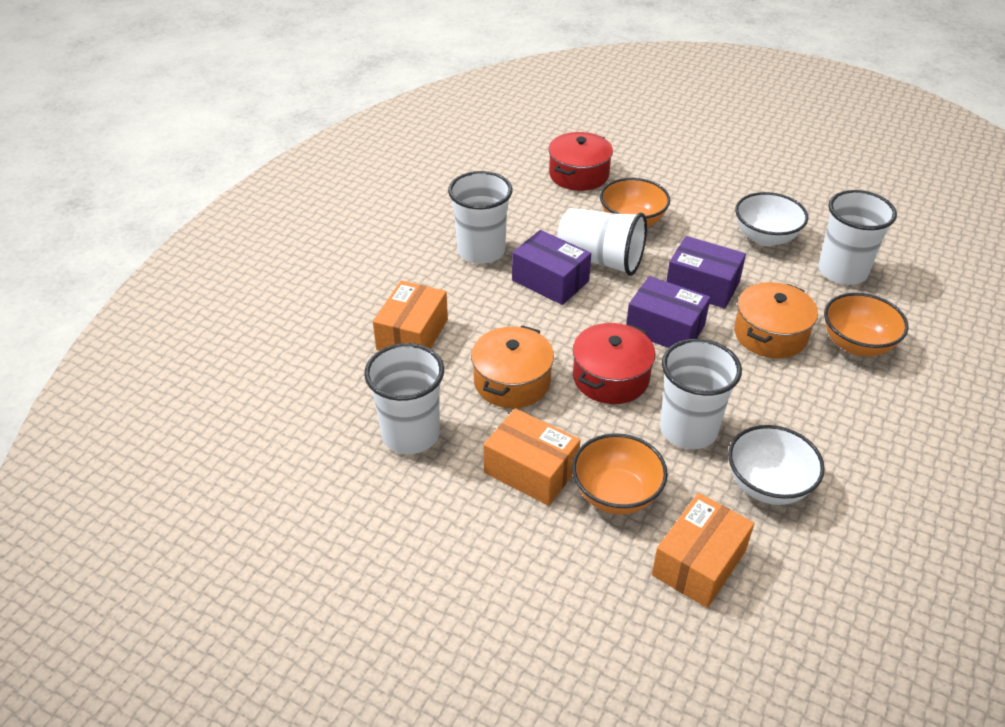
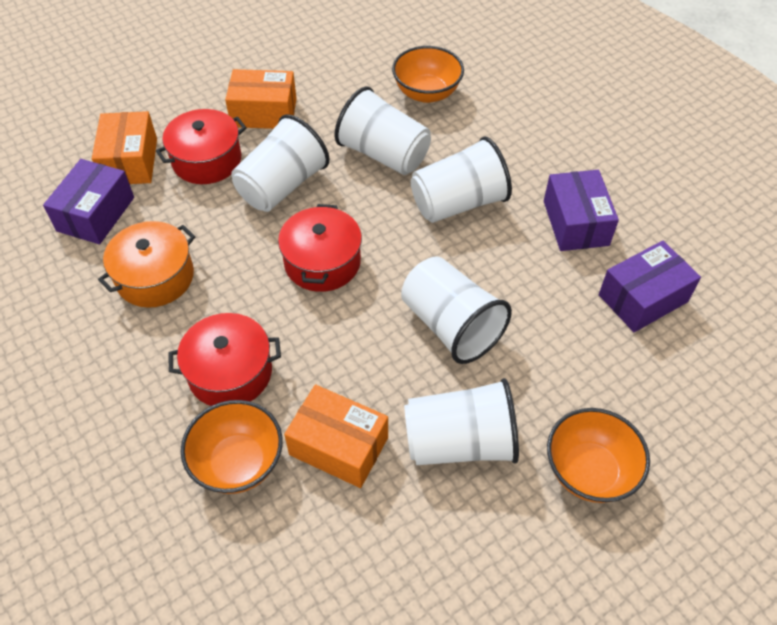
orange pot: [471,325,554,408] [734,282,818,358] = 2 -> [98,221,196,308] = 1
red pot: [548,132,613,191] [573,323,655,404] = 2 -> [156,109,247,184] [169,313,281,406] [278,204,362,292] = 3
white bowl: [728,425,825,505] [735,192,808,246] = 2 -> none = 0

